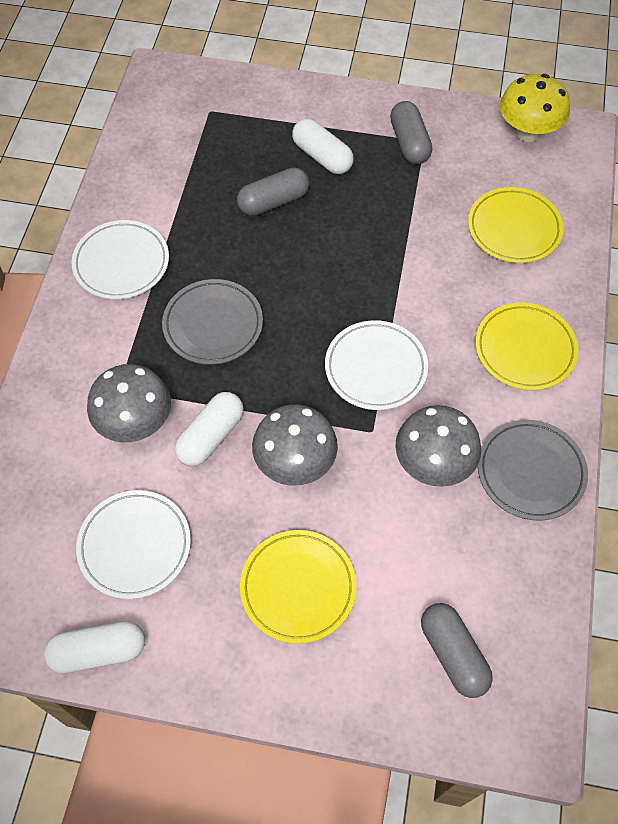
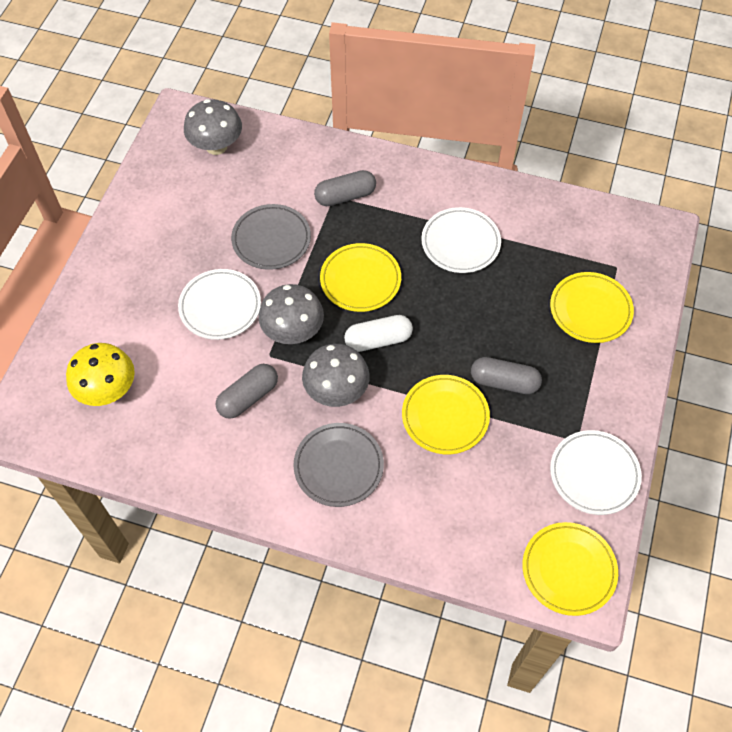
white capsule: [44,621,145,673] [175,392,244,466] [292,119,354,174] = 3 -> [344,315,413,352] = 1
yellow plate: [240,530,356,644] [468,187,564,263] [475,302,578,390] = 3 -> [320,243,401,312] [402,375,490,455] [523,522,618,616] [550,272,634,343] = 4

